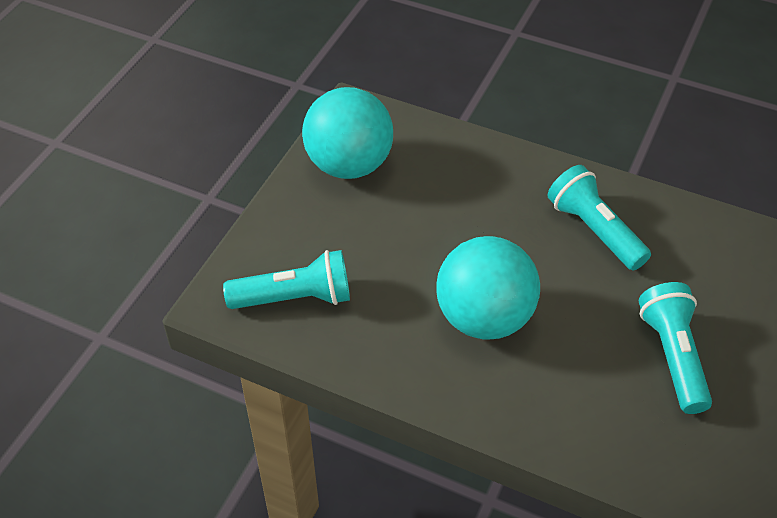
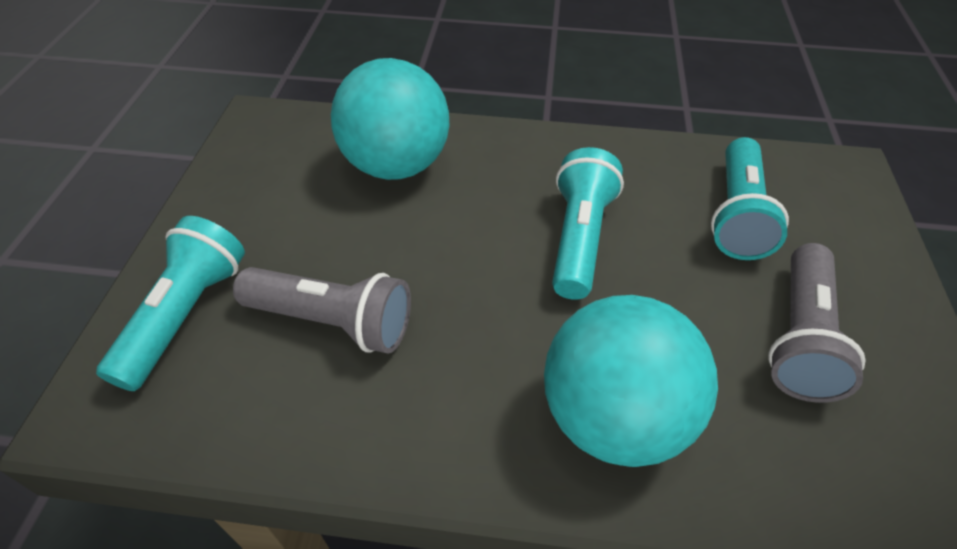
grey flashlight: none = 0 -> [233,267,411,354] [768,243,866,403] = 2

